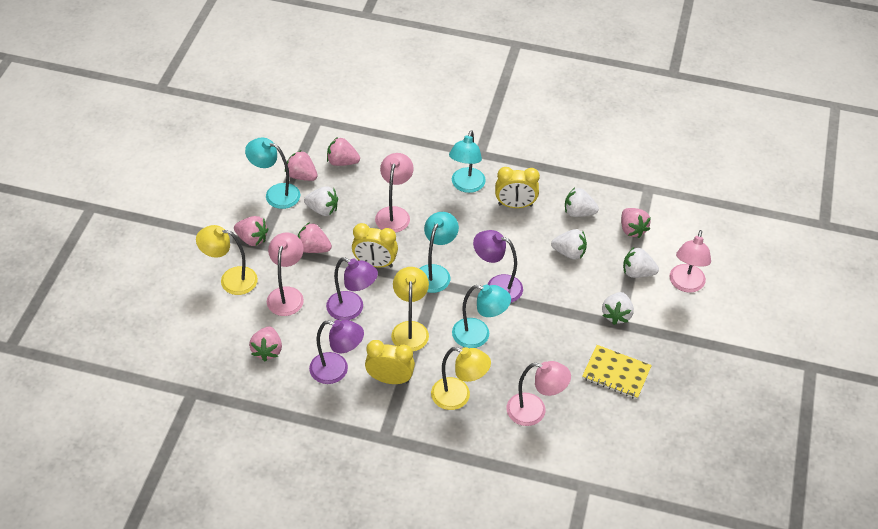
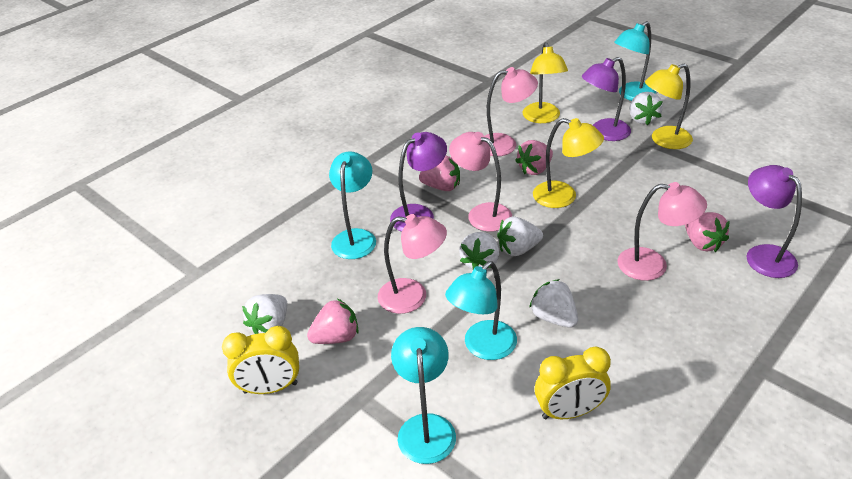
pink strawberry: [234,216,269,246] [249,326,282,361] [285,150,318,181] [298,222,332,253] [327,137,360,166] [621,208,651,238] = 6 -> [307,298,359,344] [419,156,460,191] [515,140,553,175] [685,212,730,252] = 4
yellow clock: [352,223,398,267] [365,340,415,384] [495,167,540,208] = 3 -> [222,326,299,394] [535,347,611,419] = 2
yellow notebook: [582,345,652,399] = 1 -> none = 0

